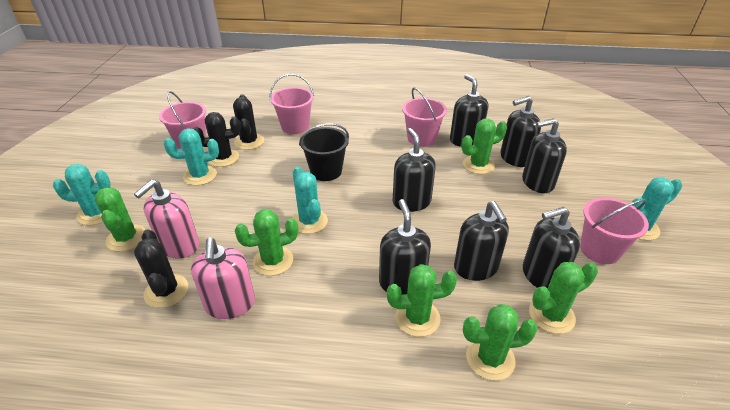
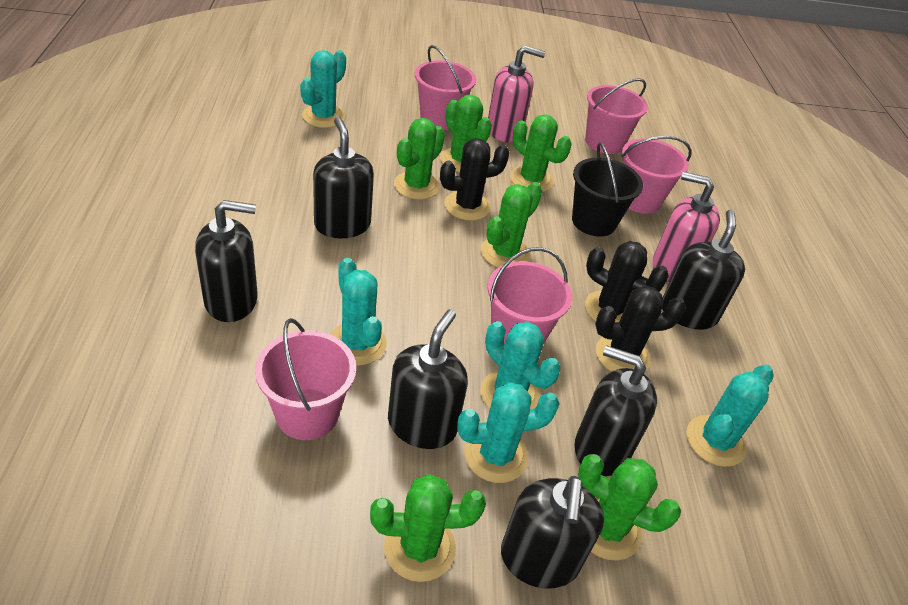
black soap dispenser: [379,199,431,295] [392,128,436,212] [450,74,488,147] [454,201,509,281] [500,96,541,167] [522,118,567,193] [523,207,580,289] = 7 -> [195,200,258,322] [313,117,374,239] [388,309,468,449] [501,476,604,589] [575,345,657,476] [662,210,745,330] = 6
pink bucket: [159,91,206,149] [270,74,314,134] [402,88,447,147] [580,198,649,264] = 4 -> [255,318,356,440] [415,45,476,130] [488,247,572,344] [585,78,648,154] [621,136,692,214] = 5
turquoise cactus: [53,164,111,225] [164,128,219,186] [292,167,328,234] [631,178,682,240] = 4 -> [300,50,346,128] [330,258,387,365] [457,382,560,483] [480,321,561,409] [686,365,774,467] = 5

